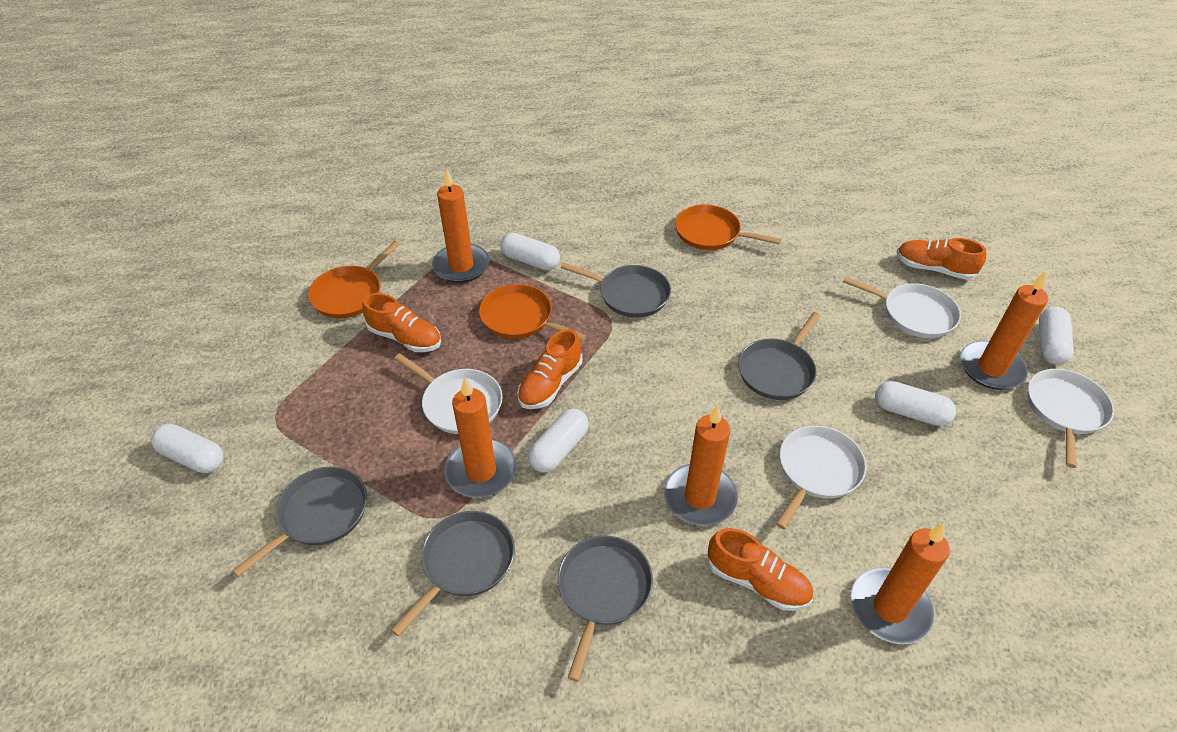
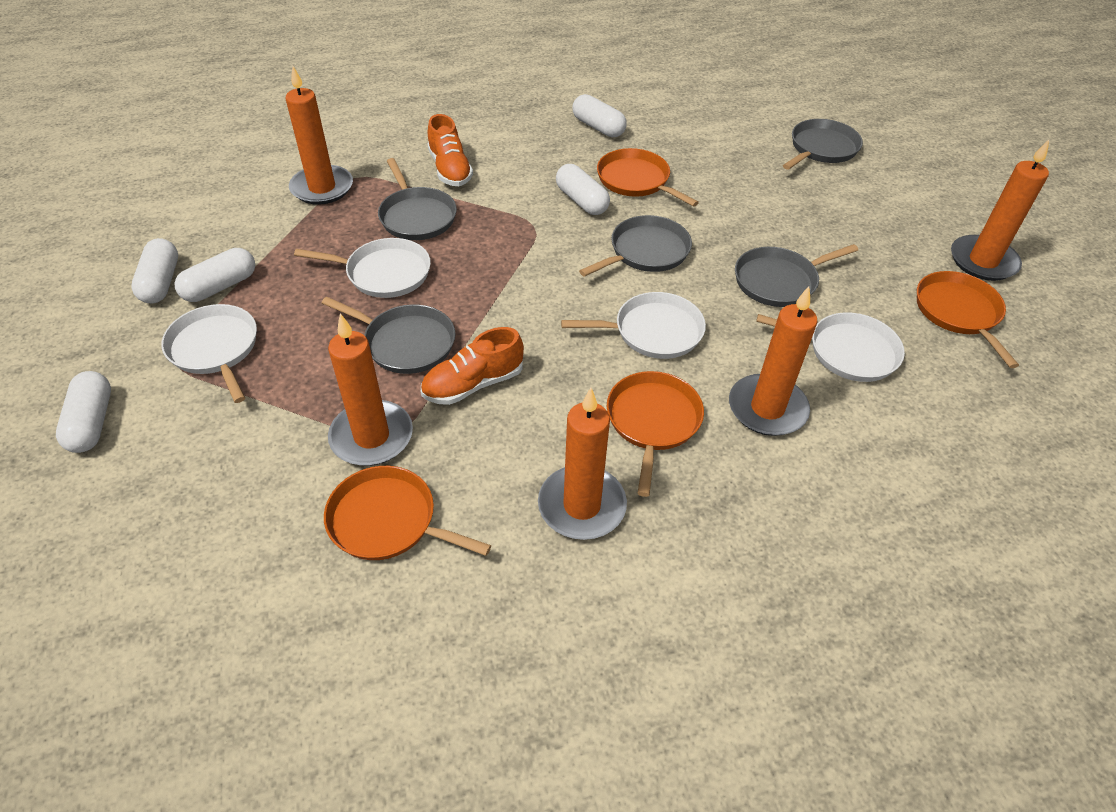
orange pan: [308,241,400,318] [479,284,586,341] [675,204,781,250] = 3 -> [324,466,491,560] [597,148,699,207] [607,371,704,497] [917,271,1019,368] = 4
orange shoe: [362,293,441,352] [517,329,582,409] [708,528,813,611] [897,238,986,280] = 4 -> [421,327,524,405] [427,114,473,186] = 2

